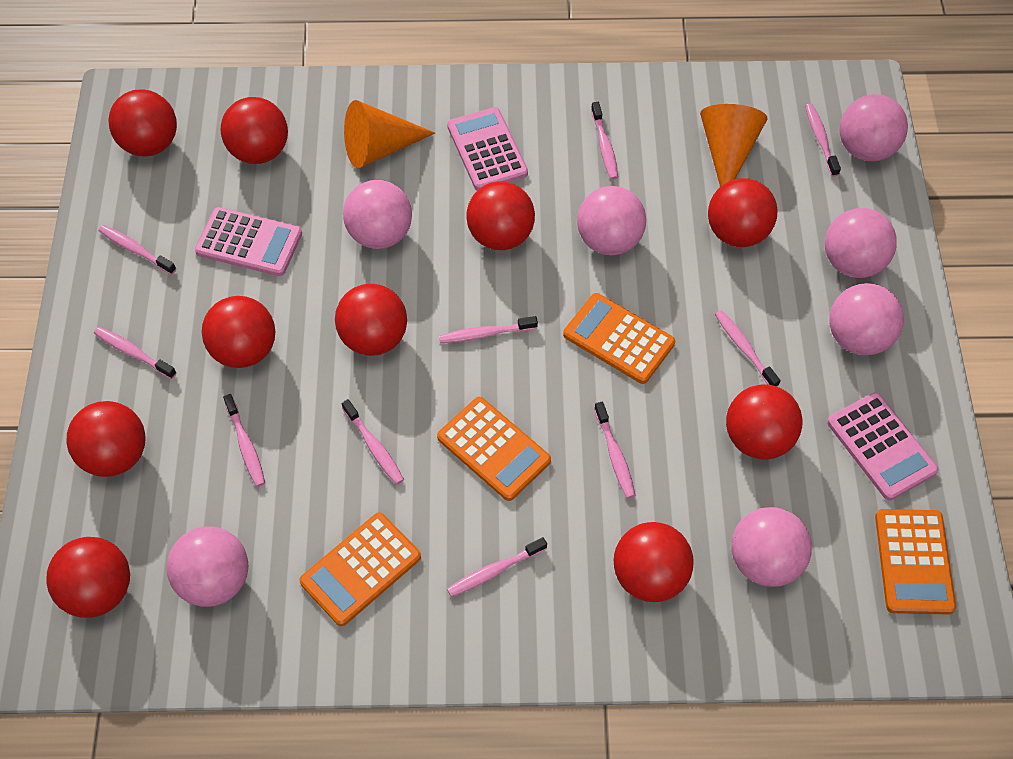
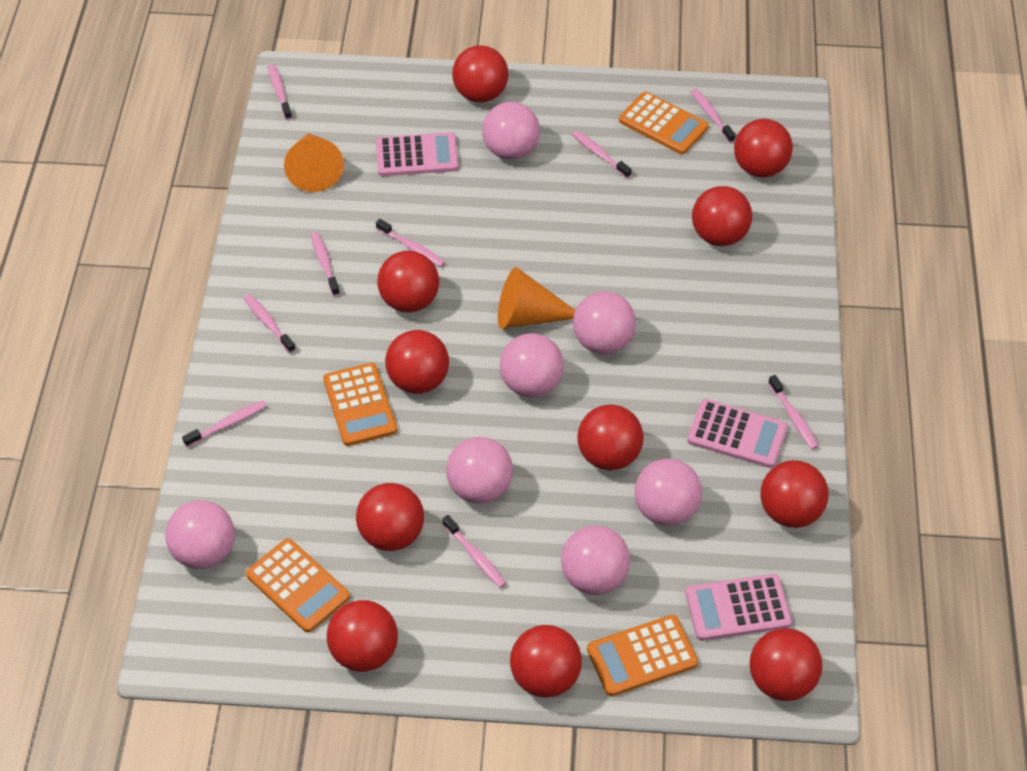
pink toothbrush: [94,327,177,379] [99,225,176,275] [223,394,265,487] [342,399,404,485] [439,316,538,343] [447,537,547,597] [591,102,618,179] [594,402,635,498] [715,310,781,387] [805,103,841,177] = 10 -> [182,401,267,447] [244,294,296,353] [268,64,292,120] [311,232,340,296] [376,219,445,267] [442,515,506,588] [572,130,632,179] [691,88,736,143] [768,375,818,450] = 9
red ball: [46,537,130,618] [67,401,146,477] [108,89,177,156] [202,296,275,368] [221,97,288,164] [335,284,407,356] [466,181,535,250] [614,522,694,602] [708,178,778,247] [726,384,802,460] = 10 -> [327,600,398,672] [356,483,424,551] [377,251,439,312] [385,330,449,394] [452,45,509,103] [510,625,582,698] [577,404,644,471] [692,186,752,246] [734,119,793,177] [750,628,822,701] [760,460,829,528] = 11

